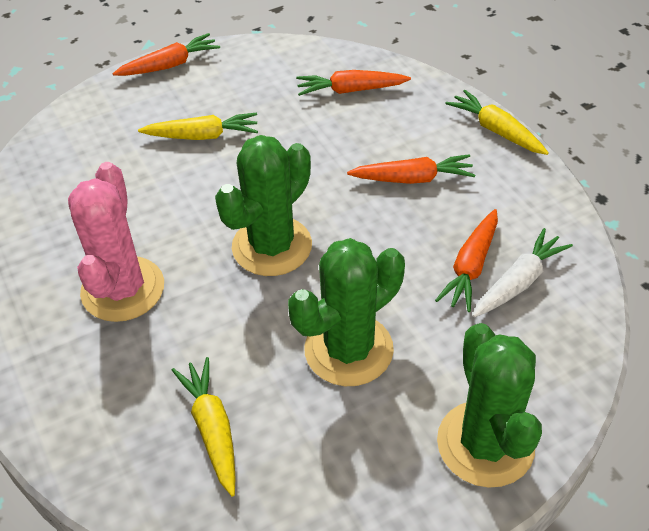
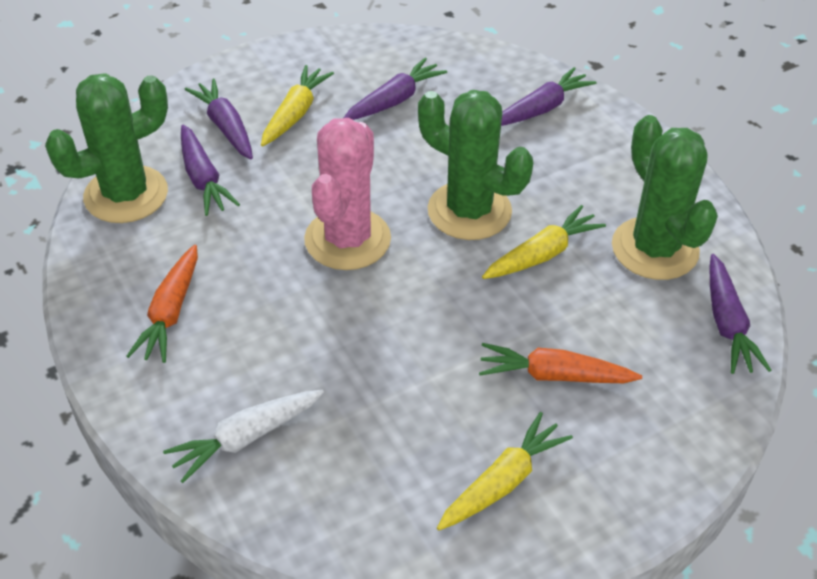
orange carrot: [113,33,220,76] [296,70,411,96] [347,154,475,184] [435,209,498,312] = 4 -> [127,245,198,363] [479,343,642,383] = 2
purple carrot: none = 0 -> [181,125,240,216] [185,79,253,159] [344,58,447,120] [501,67,596,126] [710,254,771,374] = 5

